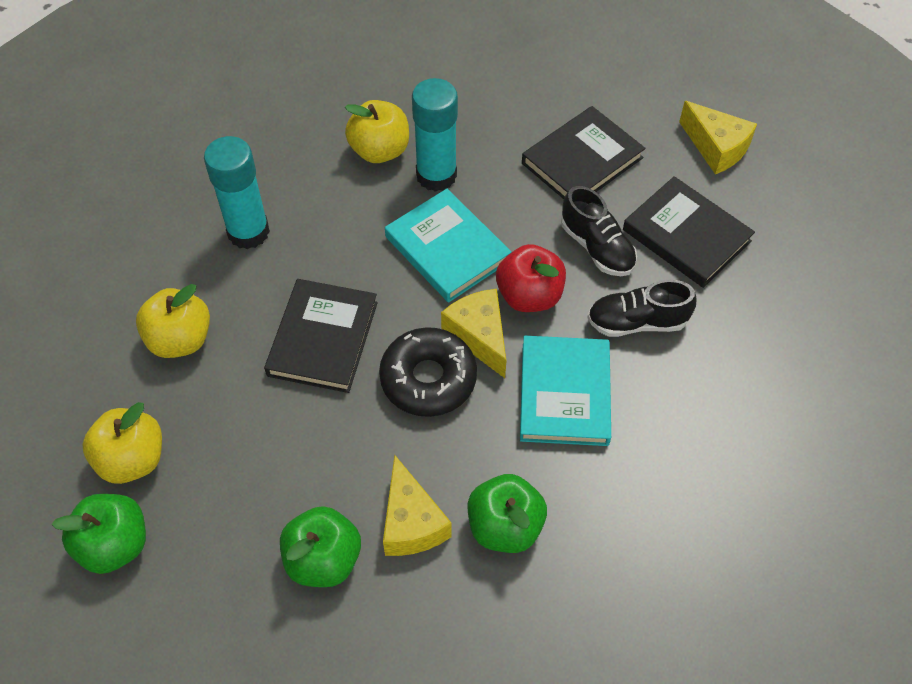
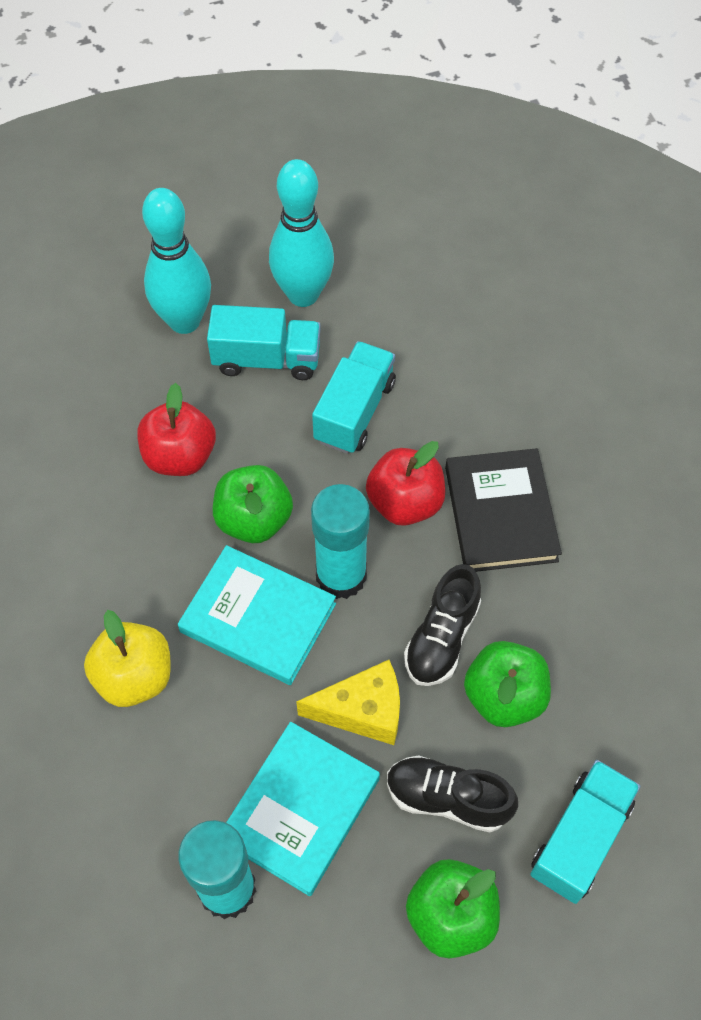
black book: [264,279,378,393] [522,106,645,199] [623,176,755,288] = 3 -> [445,448,562,572] = 1
black donut: [379,327,477,417] = 1 -> none = 0
red apple: [496,244,566,312] = 1 -> [138,383,216,476] [366,441,445,526] = 2
turquoise bowling pin: none = 0 -> [142,188,211,334] [269,159,334,307] = 2
turquoise truck: none = 0 -> [207,305,321,380] [312,341,396,454] [530,760,640,904] = 3
yellow apple: [82,402,162,484] [136,284,210,358] [345,100,409,163] = 3 -> [84,610,171,707] = 1
yellow cheese: [383,455,452,556] [441,289,506,378] [679,101,757,174] = 3 -> [296,660,400,745] = 1

